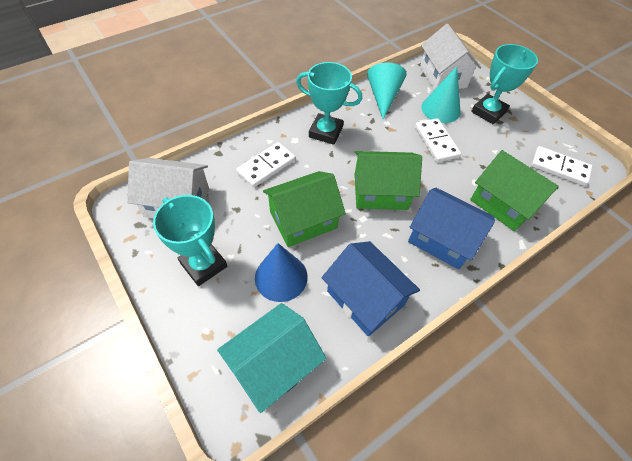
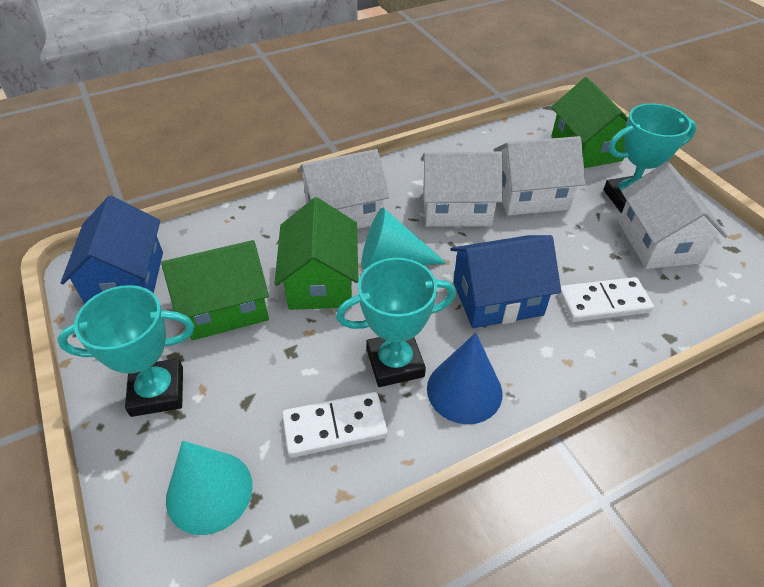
turquoise house: [217,303,327,413] = 1 -> none = 0
white domino: [236,142,295,188] [415,118,461,162] [531,146,592,186] = 3 -> [282,392,388,458] [559,277,654,322] = 2
white house: [127,158,209,218] [420,24,481,90] = 2 -> [297,149,389,229] [421,152,503,227] [493,136,585,216] [618,162,728,269] = 4

